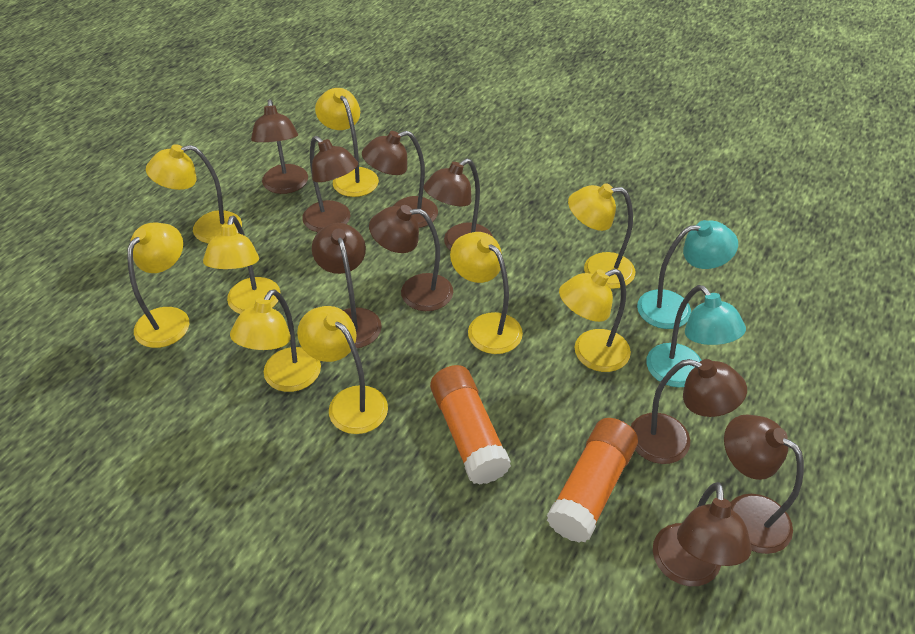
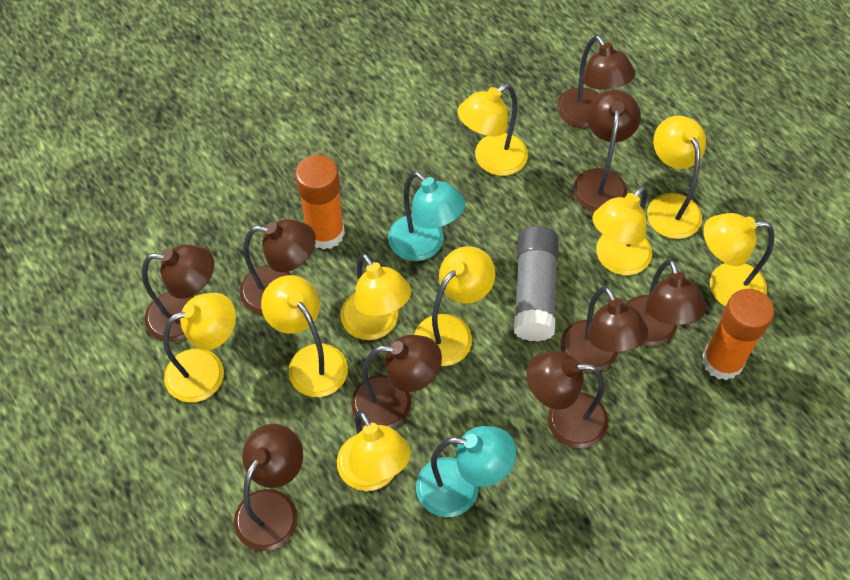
grey glue stick: none = 0 -> [514,226,559,342] = 1

